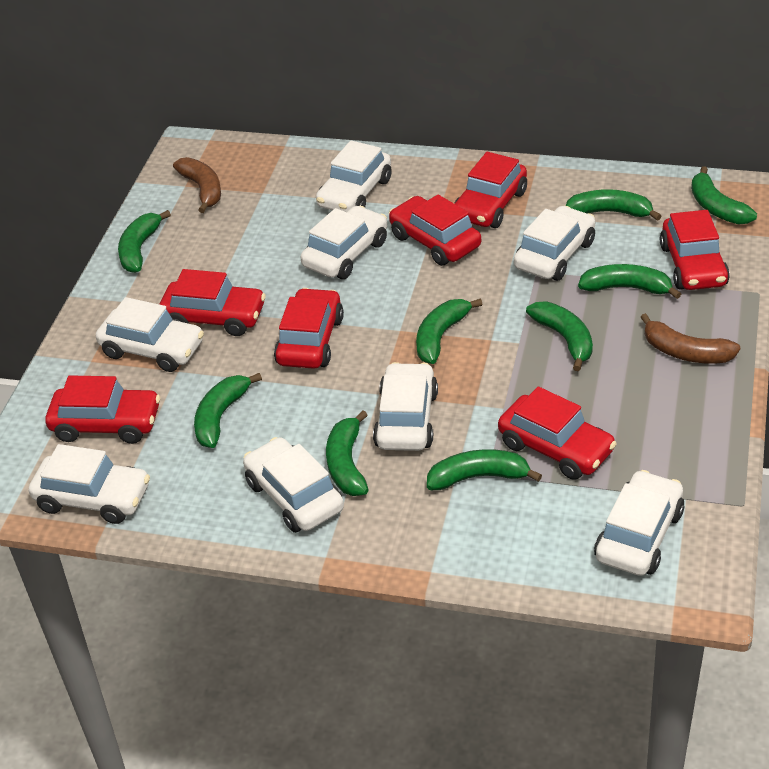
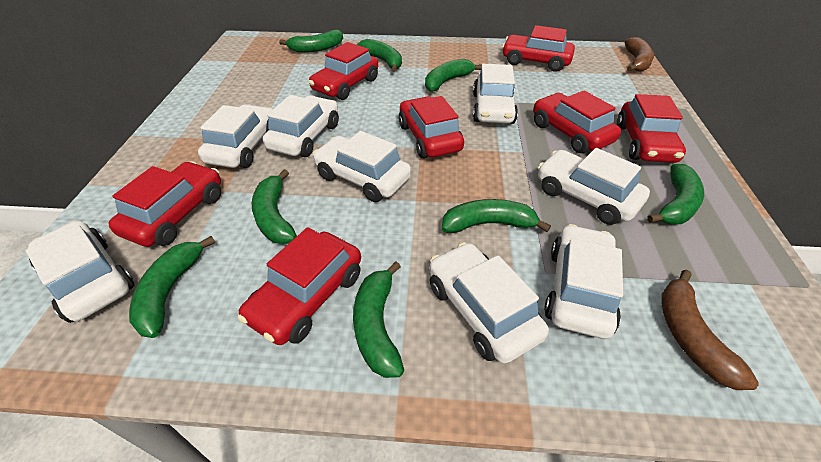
green banana: [118,210,171,273] [194,373,262,448] [326,411,369,496] [416,298,483,364] [427,449,542,490] [526,302,593,371] [566,189,661,221] [578,264,681,299] [691,166,757,225] = 9 -> [129,236,215,338] [252,169,297,244] [279,30,343,53] [353,261,404,378] [356,39,402,72] [425,59,482,92] [442,199,551,233] [647,164,704,224] = 8

